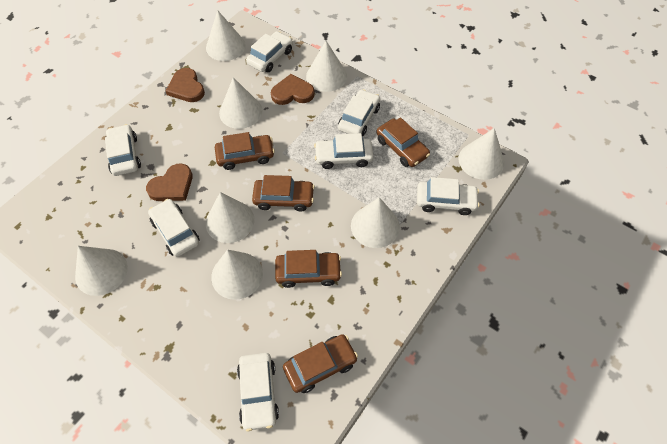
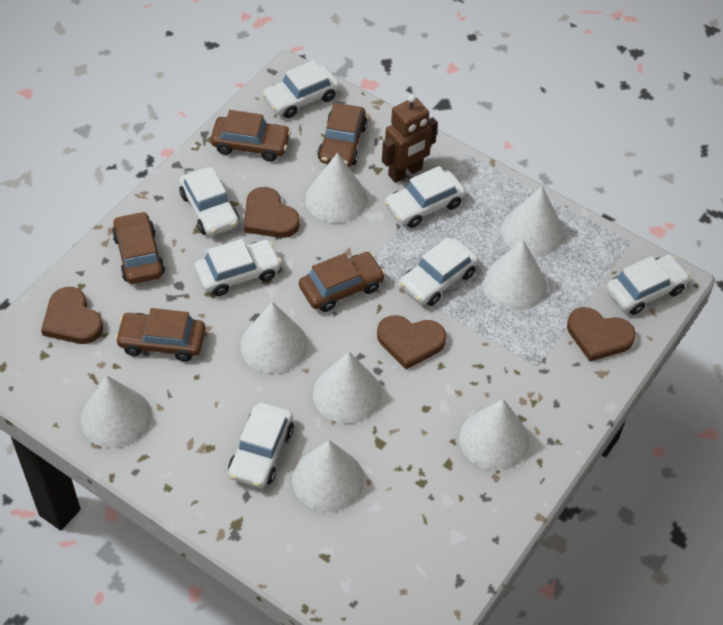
brown heart: [146,163,193,201] [166,68,205,102] [271,74,315,105] = 3 -> [41,287,103,344] [244,187,300,238] [377,315,446,369] [567,307,636,362] = 4
brown robot: none = 0 -> [382,94,438,183] = 1

